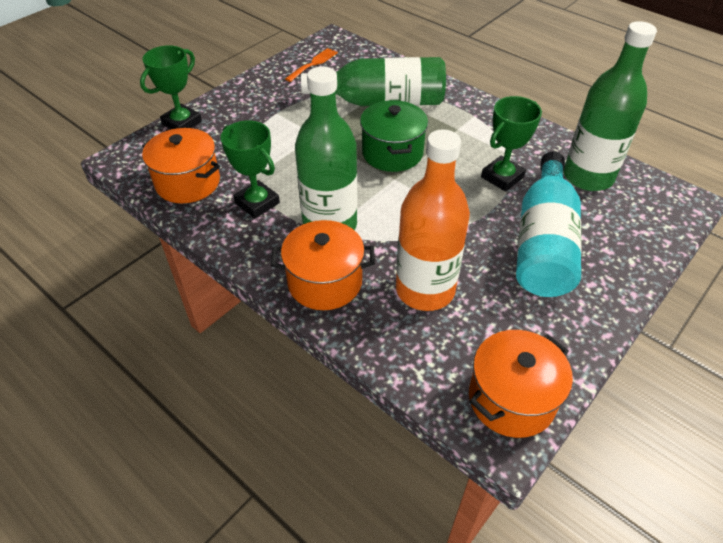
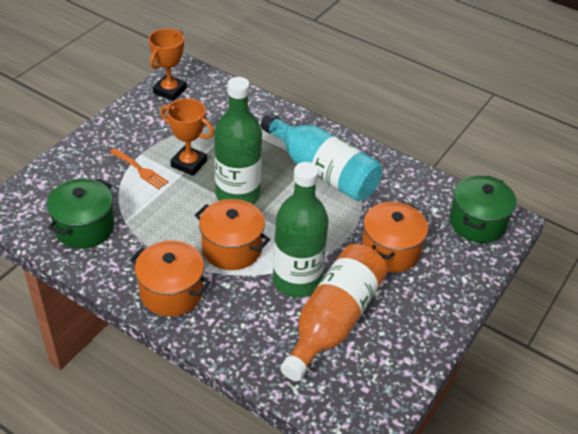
green bottle: [295,66,357,230] [301,57,446,106] [564,21,657,191] = 3 -> [214,77,262,204] [273,162,329,298] = 2
green pot: [360,100,428,172] = 1 -> [47,178,115,248] [449,175,517,243] = 2
green trophy: [140,45,202,129] [221,120,280,218] [481,96,542,192] = 3 -> none = 0
orange trophy: none = 0 -> [149,29,187,101] [160,98,214,176] = 2

